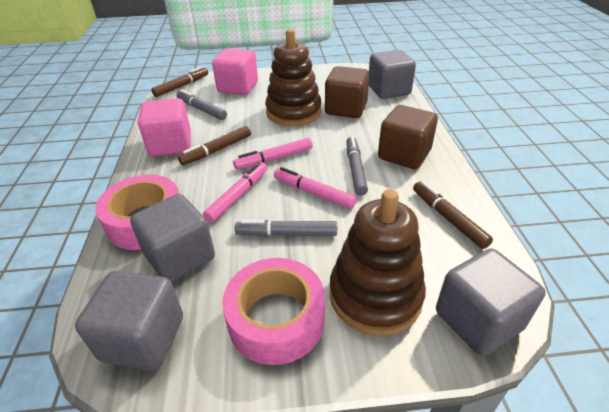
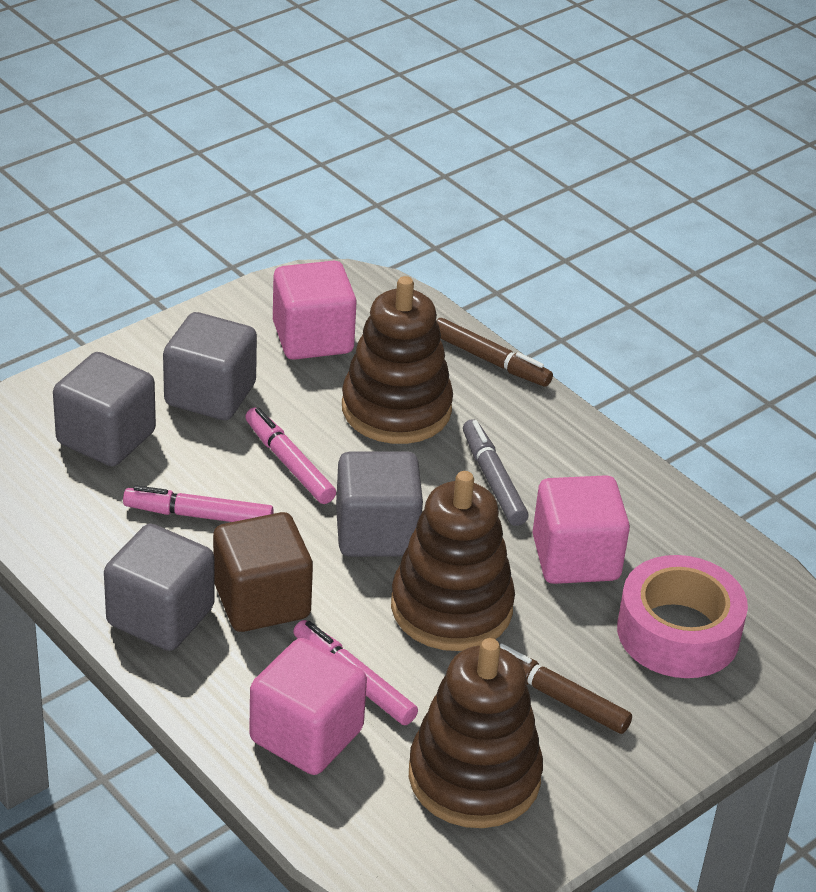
brown cube: [325,66,370,118] [378,105,438,169] = 2 -> [213,512,313,632] = 1
brown marker: [151,66,208,97] [178,126,251,166] [413,181,493,249] = 3 -> [436,318,553,387] [500,643,632,734] = 2
brown stacking toy: [265,29,322,126] [329,189,426,336] = 2 -> [342,276,453,444] [391,471,515,651] [409,638,543,828] = 3
grey marker: [177,89,227,120] [235,220,337,237] [346,136,368,196] = 3 -> [463,419,529,526] = 1
pink cube: [138,98,191,156] [212,48,258,95] = 2 -> [249,638,367,775] [273,261,357,360] [532,475,630,584] = 3
pink tape: [95,175,179,250] [222,258,325,365] = 2 -> [617,555,748,678] = 1

